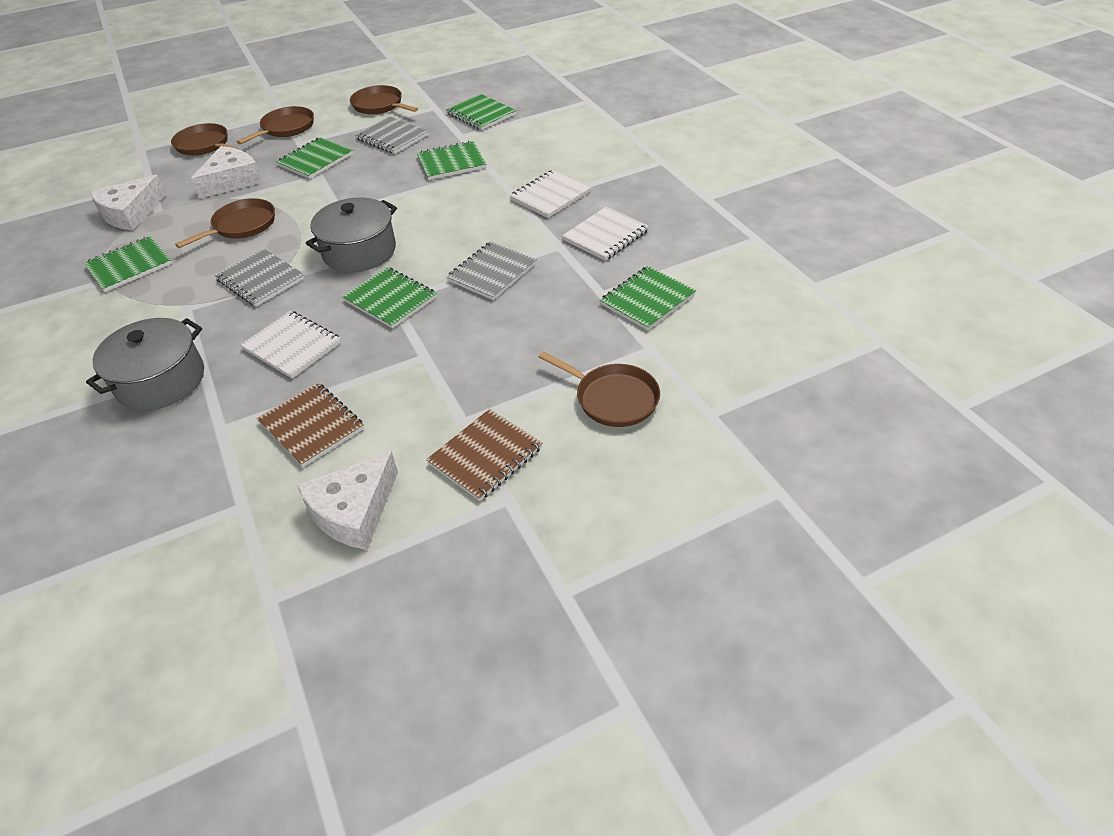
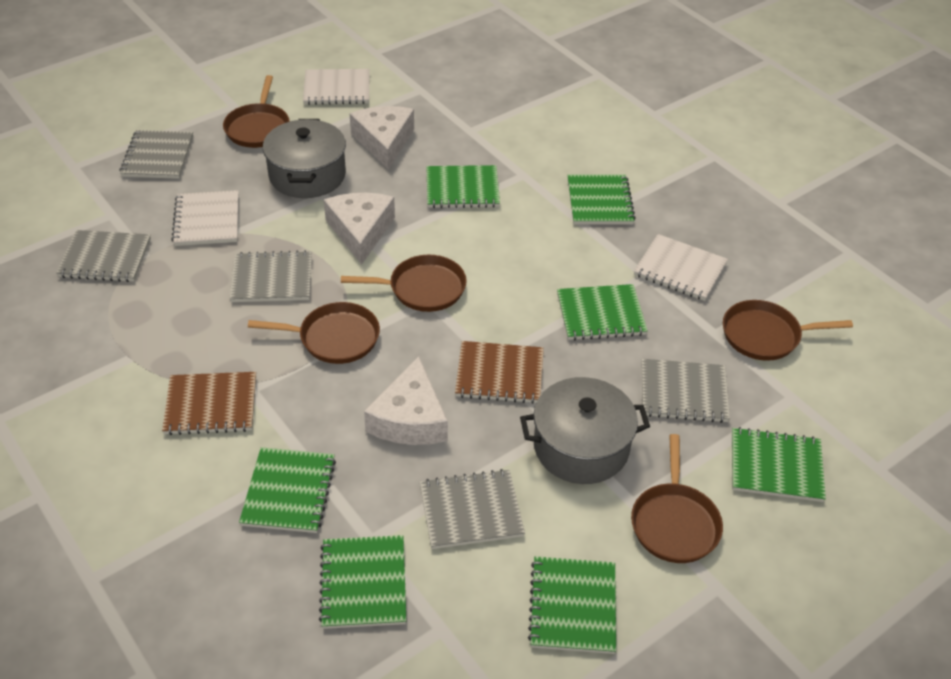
green notebook: [84,236,172,292] [276,137,353,179] [342,267,437,329] [417,141,486,180] [446,94,516,130] [600,266,696,331] = 6 -> [239,447,336,533] [319,535,406,629] [426,165,500,208] [528,556,616,654] [557,284,648,340] [568,174,636,224] [732,427,826,502] = 7
grey notebook: [215,249,305,307] [355,116,428,154] [446,241,537,300] = 3 -> [56,230,151,282] [120,130,193,179] [229,250,312,302] [420,469,525,549] [642,359,730,423] = 5

